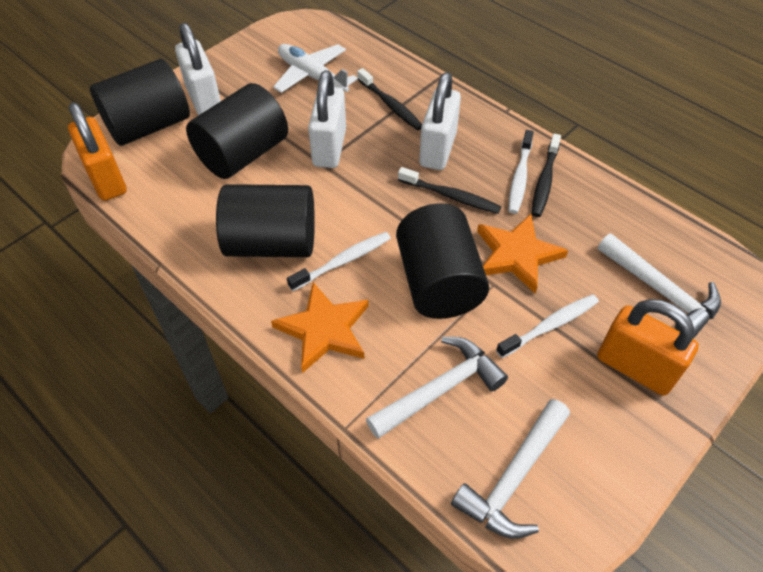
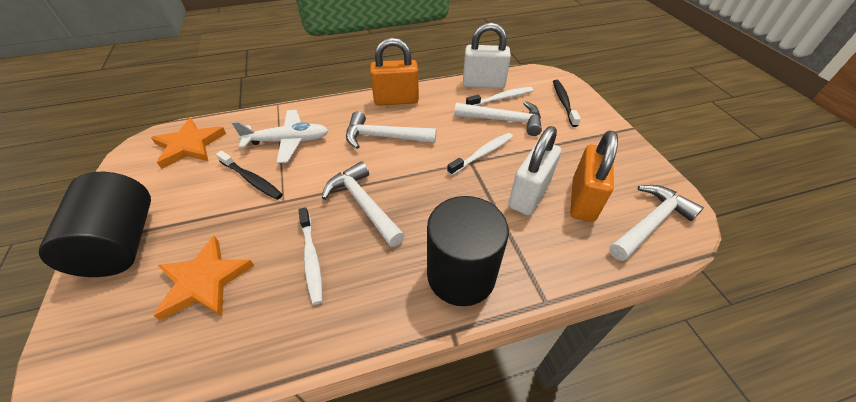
black cylinder: [90,59,190,146] [186,83,288,179] [216,184,315,257] [396,203,489,319] = 4 -> [39,172,151,277] [427,196,509,306] = 2
black toothbrush: [357,68,422,130] [398,167,501,214] [532,134,561,217] = 3 -> [216,151,283,200] [553,80,581,127] = 2
white hammer: [366,337,508,439] [451,399,570,539] [598,233,721,339] = 3 -> [322,161,405,247] [346,111,437,149] [454,101,542,136] [609,185,704,261] = 4
white padlock: [175,23,221,115] [308,70,346,168] [419,72,461,170] = 3 -> [463,22,511,89] [508,126,561,215] = 2

